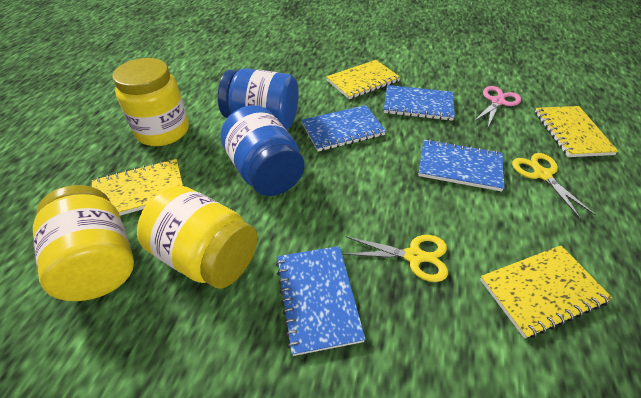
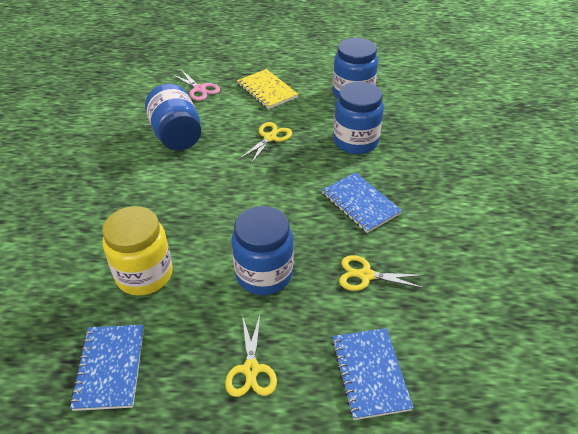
blue jar: [218,68,299,130] [221,105,305,196] = 2 -> [145,84,201,151] [231,206,294,295] [332,38,378,99] [333,81,384,154] = 4
blue notebook: [276,246,366,356] [301,105,386,151] [384,85,455,121] [418,139,504,192] = 4 -> [70,325,144,411] [322,172,402,233] [331,328,414,420] = 3
yellow jar: [33,185,134,301] [112,58,189,146] [137,185,257,289] = 3 -> [102,206,173,296] = 1
yellow notebook: [92,159,183,216] [326,60,401,99] [480,245,613,339] [535,106,619,157] = 4 -> [237,69,298,109] = 1
yellow scissors: [342,235,448,282] [512,153,596,219] = 2 -> [225,314,277,397] [239,122,292,165] [339,255,425,291] = 3

